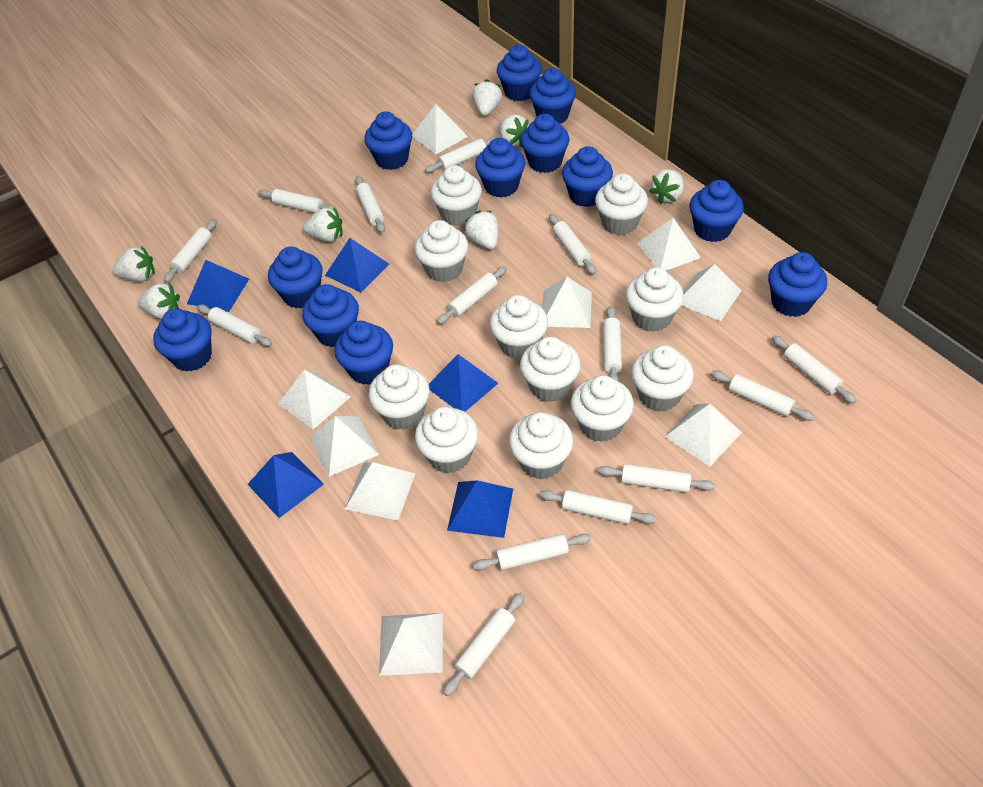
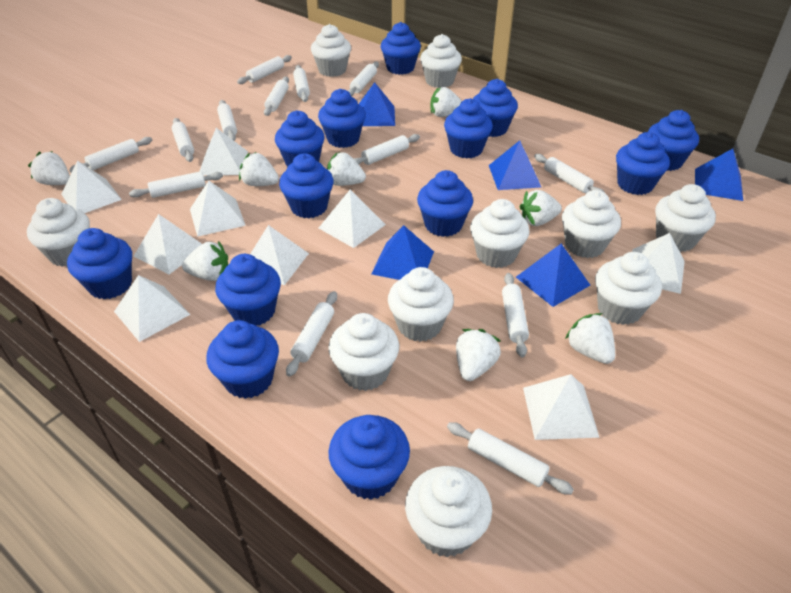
blue cupcake: [153,309,212,372] [268,247,323,309] [302,284,359,347] [334,321,393,385] [364,111,412,170] [475,138,525,198] [497,45,542,101] [520,114,570,173] [529,68,576,124] [562,146,613,207] [690,180,744,242] [768,252,827,317] = 12 -> [67,228,132,299] [206,320,279,399] [215,254,281,326] [275,111,325,167] [279,153,334,218] [318,89,366,148] [328,415,410,500] [381,22,421,75] [417,170,473,237] [444,98,493,158] [473,79,518,137] [616,132,670,195] [648,110,699,171] = 13
white cupcake: [369,364,430,430] [414,220,468,282] [415,407,478,473] [431,165,482,226] [490,295,548,359] [509,412,573,479] [520,337,581,402] [571,375,634,442] [595,173,648,235] [626,268,684,332] [631,345,694,412] = 11 -> [27,198,90,267] [311,24,351,77] [328,313,399,391] [388,267,454,342] [405,466,492,557] [420,34,462,88] [470,199,530,268] [562,190,621,258] [595,252,662,325] [655,184,716,252] = 10
white rolling pin: [164,219,217,283] [197,305,272,346] [258,189,337,213] [355,176,385,233] [425,136,498,173] [437,266,507,324] [443,593,525,696] [473,534,591,570] [540,490,656,524] [549,214,596,275] [598,464,715,493] [603,306,622,381] [711,370,815,421] [772,335,857,404] = 14 -> [69,137,152,173] [129,171,223,198] [172,118,194,162] [217,100,237,141] [237,55,292,84] [264,77,289,116] [286,291,337,377] [293,65,310,102] [348,61,379,96] [354,134,420,165] [447,422,574,495] [502,273,529,357] [534,154,605,193] = 13
white strawberry: [112,246,155,281] [138,283,180,319] [303,208,342,242] [464,211,498,249] [472,79,502,116] [498,115,529,147] [649,169,684,204] = 7 -> [28,151,70,185] [182,241,228,281] [239,152,279,186] [327,152,366,186] [430,87,462,117] [456,329,501,381] [520,190,562,226] [565,313,615,364] = 8

